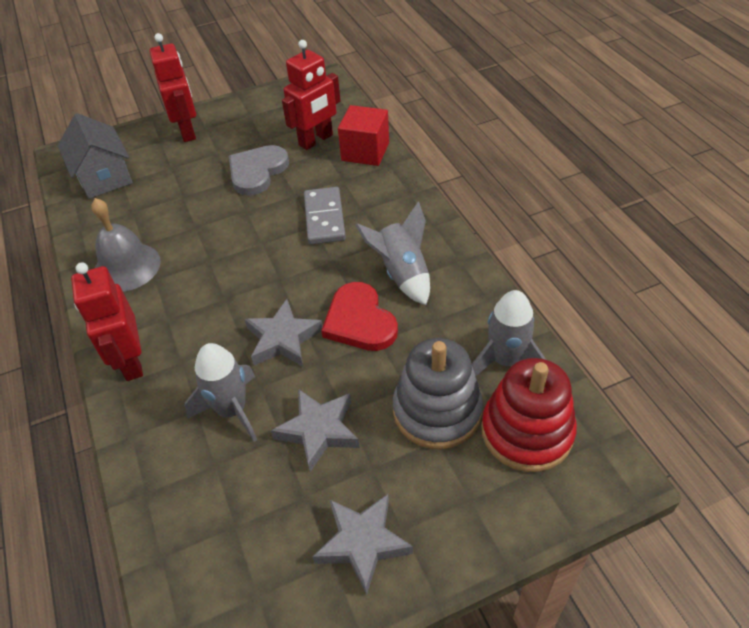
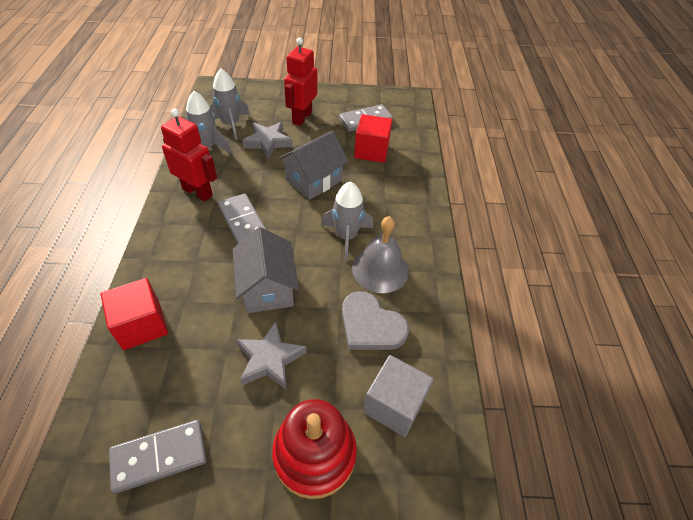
grey cube: none = 0 -> [363,355,434,437] = 1
grey domino: [304,187,346,245] = 1 -> [109,420,207,494] [218,193,266,244] [339,104,393,132] = 3
grey house: [58,113,133,199] = 1 -> [233,227,299,313] [279,131,349,200] = 2
grey stacking toy: [393,338,483,449] = 1 -> none = 0
grey star: [245,299,323,367] [271,389,360,472] [312,494,413,595] = 3 -> [236,321,307,390] [242,122,293,158] = 2
red cube: [338,105,389,166] = 1 -> [101,278,168,350] [354,114,392,163] = 2
red heart: [321,282,398,351] = 1 -> none = 0
red robot: [71,262,143,381] [149,33,196,142] [282,40,341,150] = 3 -> [161,108,217,201] [284,38,317,126] = 2

